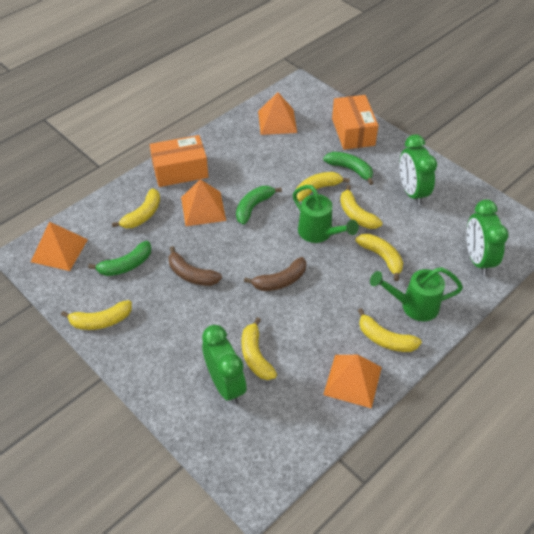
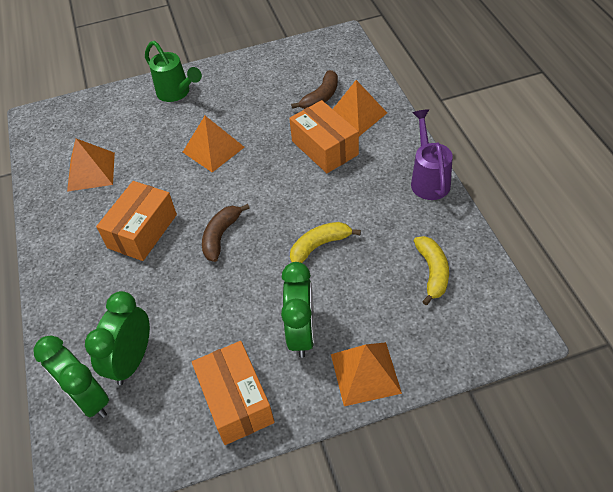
green banana: [88,241,152,276] [236,186,282,225] [323,152,373,185] = 3 -> none = 0
green watering can: [293,185,359,243] [370,267,463,321] = 2 -> [145,41,202,102] = 1
orange box: [150,135,208,187] [332,95,378,150] = 2 -> [96,181,177,261] [192,341,275,445] [289,100,359,173] = 3
purple watering can: none = 0 -> [411,109,453,200] = 1
yellow banana: [61,300,132,330] [112,188,160,228] [242,317,277,380] [296,172,350,201] [340,185,382,229] [356,234,403,281] [358,308,422,352] = 7 -> [290,222,361,263] [414,236,449,305] = 2

